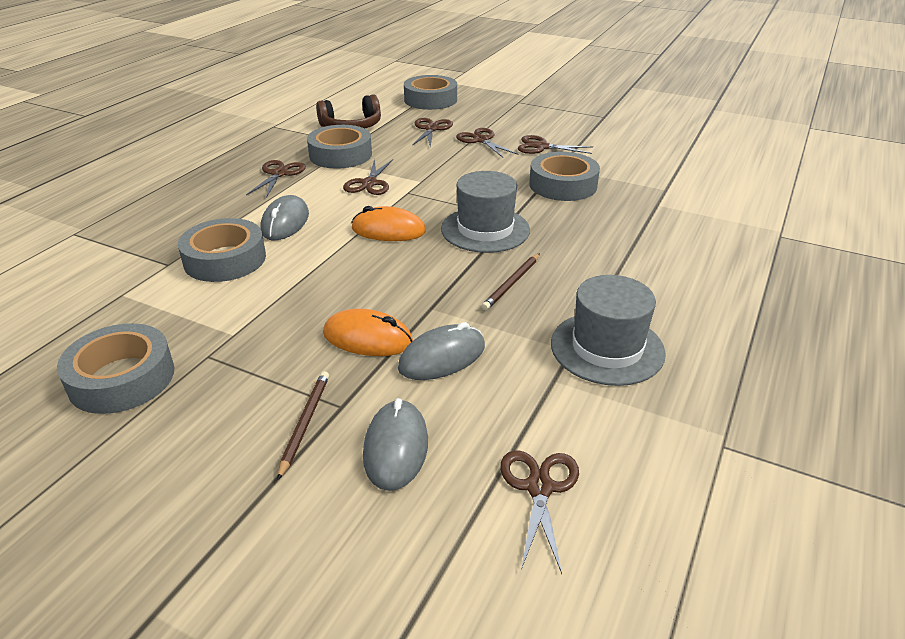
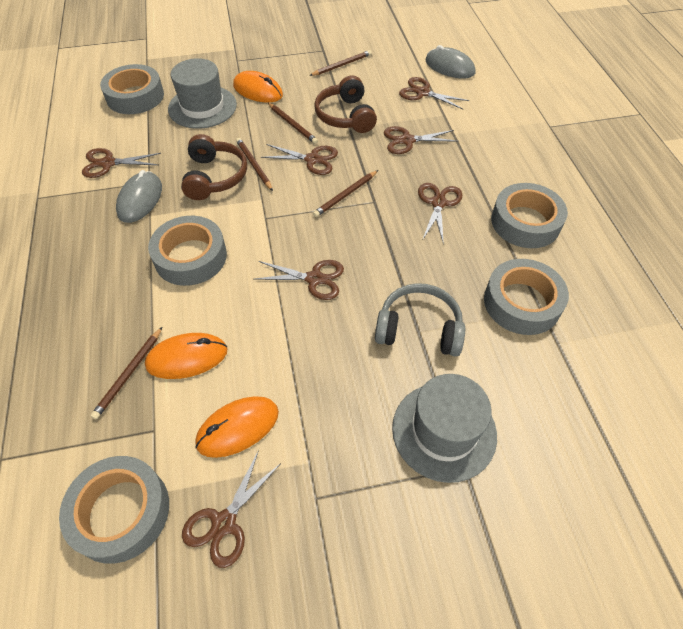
brown headphones: [316,94,381,128] = 1 -> [181,134,247,200] [314,75,377,133] = 2
brown pencil: [278,371,329,480] [482,253,540,310] = 2 -> [90,327,162,420] [236,138,273,191] [268,103,318,144] [309,50,372,76] [313,170,378,217] = 5
brown scissors: [246,160,306,198] [343,159,393,195] [412,118,453,147] [456,128,519,158] [500,450,579,574] [518,135,593,154] = 6 -> [82,148,161,178] [182,450,281,568] [255,260,344,300] [261,144,338,175] [384,126,459,154] [399,77,469,109] [418,183,462,244] = 7
grey headphones: none = 0 -> [375,283,465,357] = 1
grey mouse: [260,195,309,240] [363,398,428,491] [398,322,485,380] = 3 -> [116,170,162,223] [425,45,476,79] = 2
orange mouse: [323,309,413,356] [351,206,426,241] = 2 -> [145,333,227,379] [195,396,279,458] [233,71,283,103] = 3

